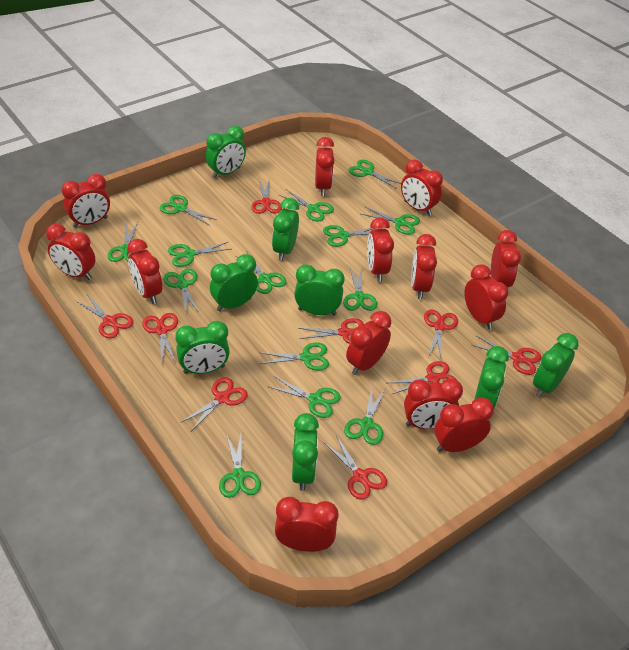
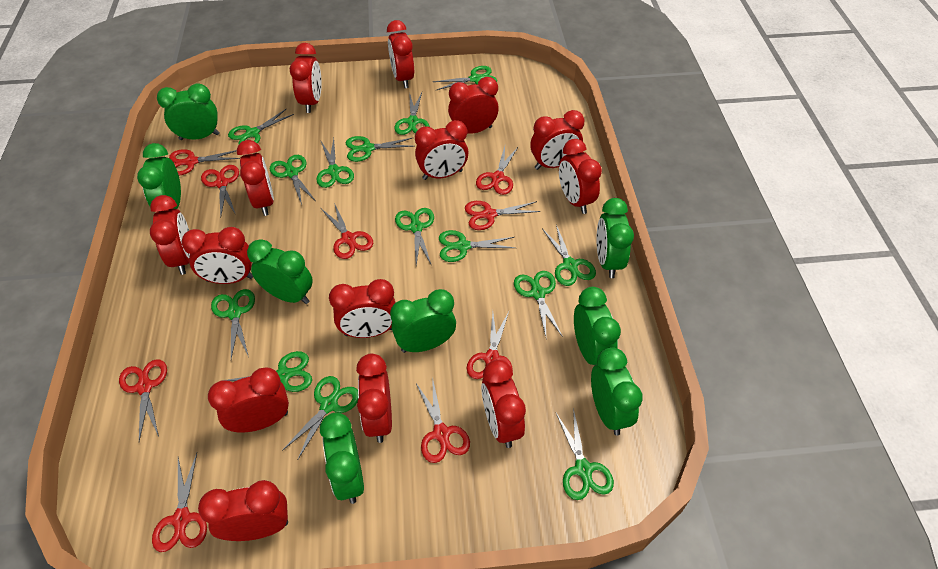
red clock: [46,224,95,280] [61,174,110,228] [127,239,162,304] [275,497,339,552] [315,137,335,196] [346,311,391,375] [367,217,394,282] [401,159,443,216] [404,379,463,429] [411,234,437,299] [434,397,494,452] [464,264,508,330] [491,230,521,287] = 13 -> [150,195,190,275] [182,227,253,284] [198,480,288,541] [208,367,289,433] [237,140,274,216] [290,43,322,113] [329,279,395,338] [356,354,392,443] [387,20,414,88] [415,120,469,180] [448,77,499,134] [481,360,526,448] [530,110,585,170] [559,139,602,214] = 14

